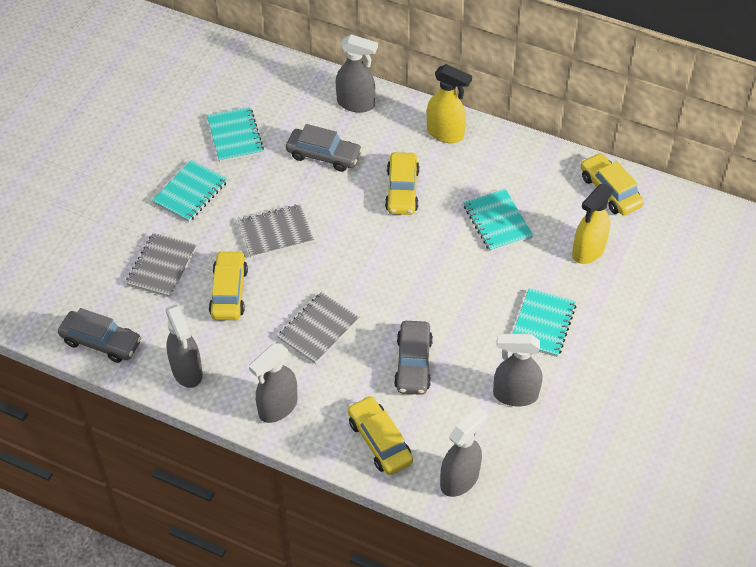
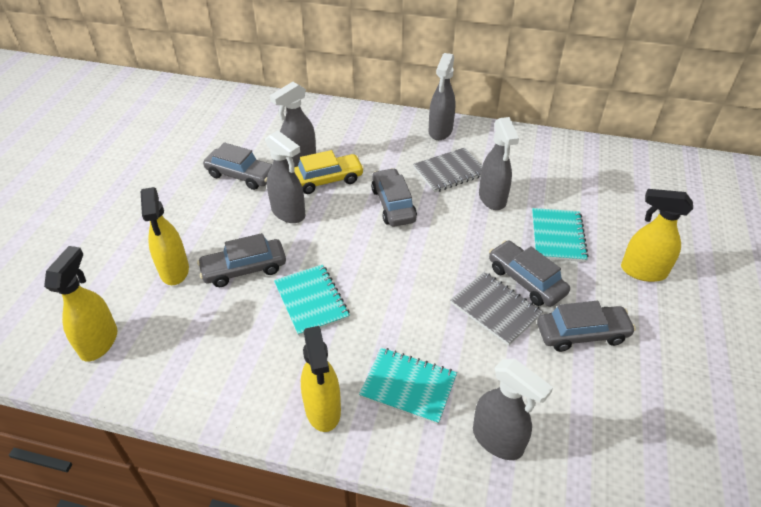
grey car: [58,308,142,363] [286,124,362,172] [394,321,433,395] = 3 -> [197,233,286,287] [203,142,272,190] [371,168,417,227] [489,240,570,307] [537,301,636,352] = 5
grey notebook: [126,233,196,298] [238,204,314,258] [277,292,359,364] = 3 -> [413,147,482,192] [450,272,543,346] = 2
turquoise notebook: [152,160,228,222] [207,107,264,162] [463,189,533,252] [512,288,576,357] = 4 -> [274,264,350,336] [359,348,457,425] [532,208,588,262] = 3
yellow car: [209,250,248,320] [348,395,413,475] [385,152,419,215] [581,153,644,215] = 4 -> [294,150,364,194] = 1
yellow spray bottle: [427,64,472,143] [572,184,614,264] = 2 -> [44,246,117,362] [141,187,189,285] [301,326,341,432] [621,189,693,282] = 4

